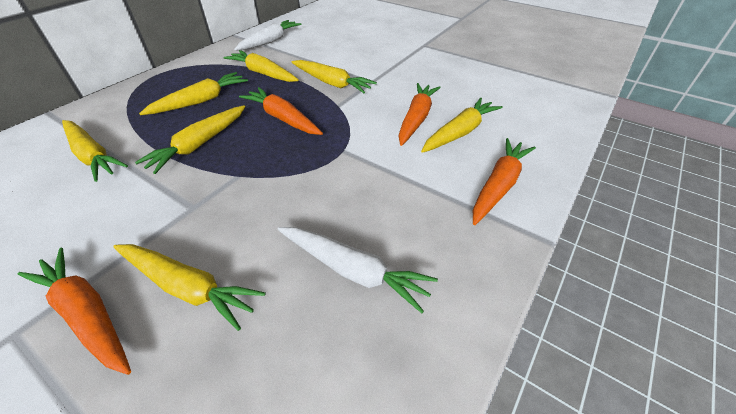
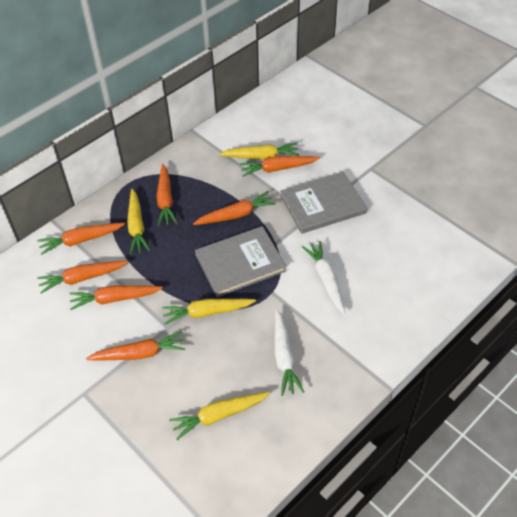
grey book: none = 0 -> [195,226,287,297] [280,172,367,234] = 2
orange carrot: [17,248,131,375] [239,87,323,135] [398,83,440,146] [473,138,536,225] = 4 -> [37,223,125,255] [37,261,129,294] [69,285,163,310] [86,331,185,361] [157,164,177,226] [193,191,276,225] [239,156,320,177] = 7
yellow carrot: [62,120,128,182] [113,244,266,331] [135,105,245,174] [139,72,248,115] [223,50,299,82] [292,60,377,93] [421,98,503,153] = 7 -> [127,189,150,255] [162,299,256,325] [169,392,270,440] [219,143,299,160] = 4

